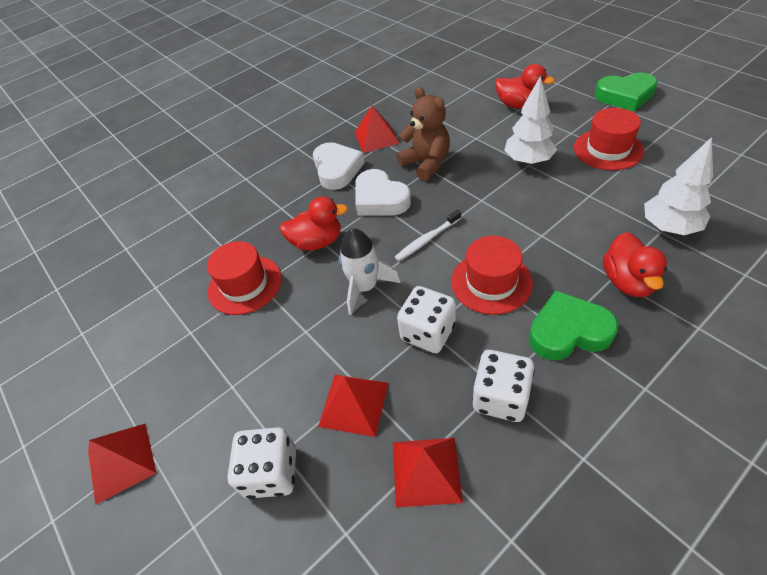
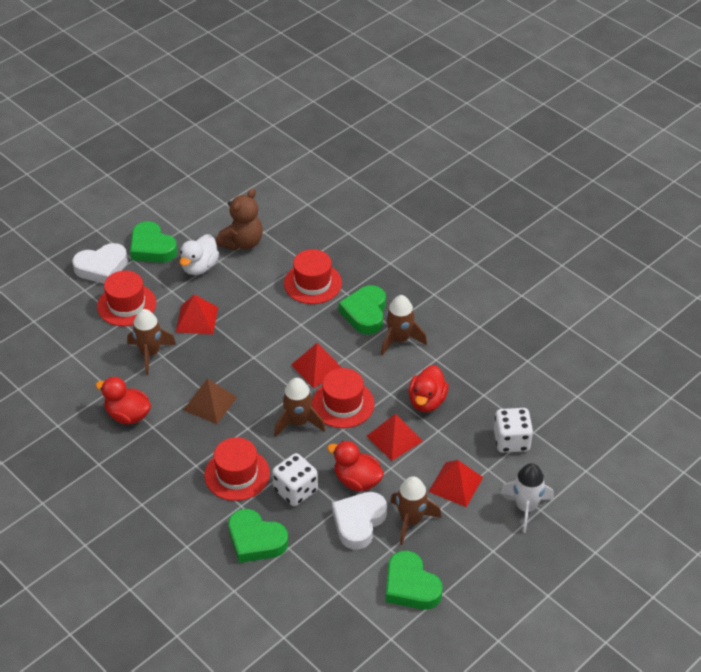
brown pyramid: none = 0 -> [183,379,237,424] = 1
brown rocket: none = 0 -> [127,309,176,375] [274,378,325,437] [381,295,427,356] [391,476,442,545] = 4
green heart: [529,290,619,360] [595,73,658,111] = 2 -> [130,221,177,263] [228,509,288,563] [339,285,386,335] [386,551,443,610] = 4
red hat: [207,241,282,315] [451,236,533,315] [574,108,644,170] = 3 -> [97,270,156,326] [204,437,270,501] [284,249,342,304] [312,368,374,428] = 4
white dice: [227,427,296,499] [397,286,456,353] [472,350,535,422] = 3 -> [272,453,318,506] [494,408,533,453] = 2
white duck: none = 0 -> [180,234,219,275] = 1
white toothbrush: [395,209,461,261] = 1 -> none = 0
white tree: [504,75,557,165] [644,137,713,235] = 2 -> none = 0

